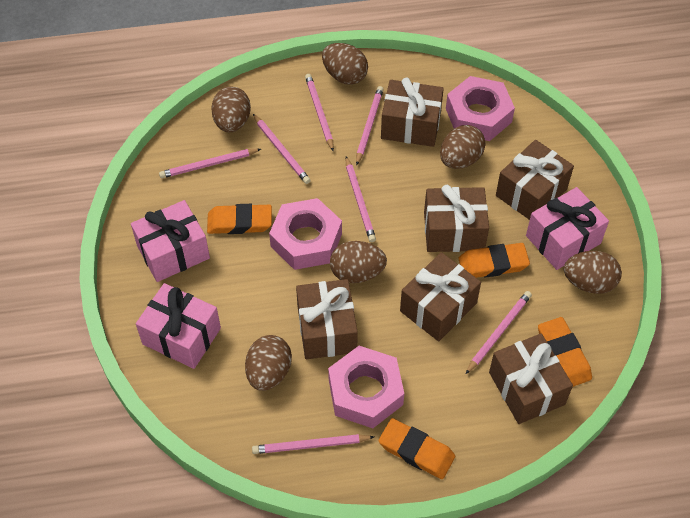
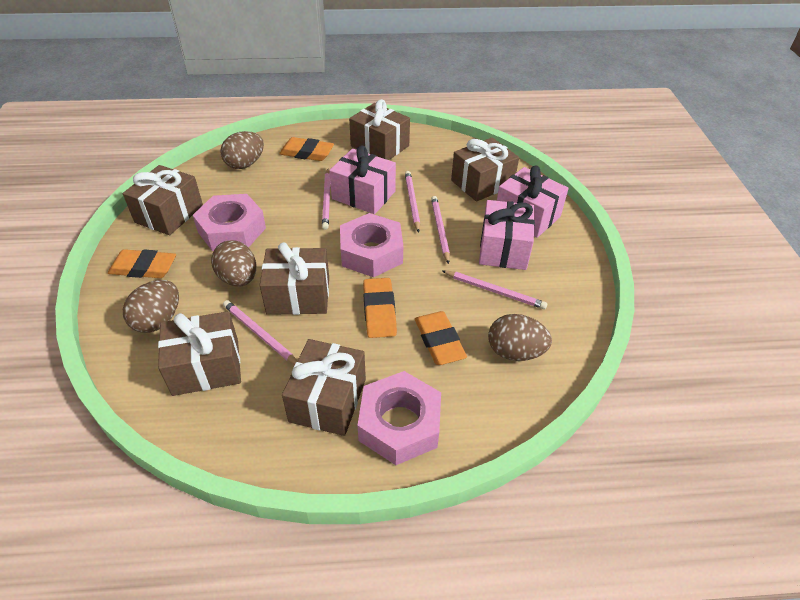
brown egg: [211,86,251,132] [245,335,292,391] [322,43,368,85] [330,241,387,283] [440,125,486,169] [564,251,622,294] = 6 -> [123,280,179,333] [211,240,256,287] [220,131,264,169] [488,314,552,361] = 4
pink pencil: [159,149,261,178] [252,434,374,454] [253,114,311,184] [305,74,334,151] [346,156,376,242] [356,86,384,166] [466,291,532,374] = 7 -> [223,300,297,365] [322,169,330,230] [405,171,420,233] [431,196,450,264] [442,271,548,309] = 5

